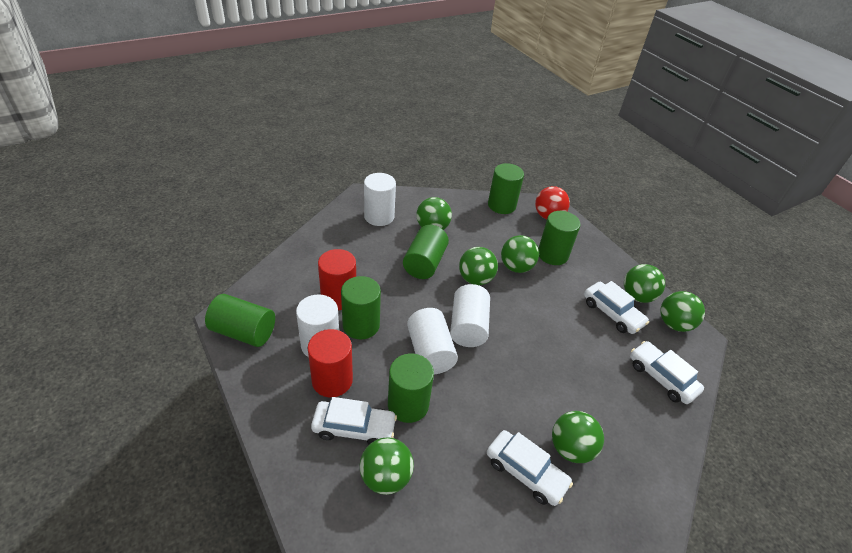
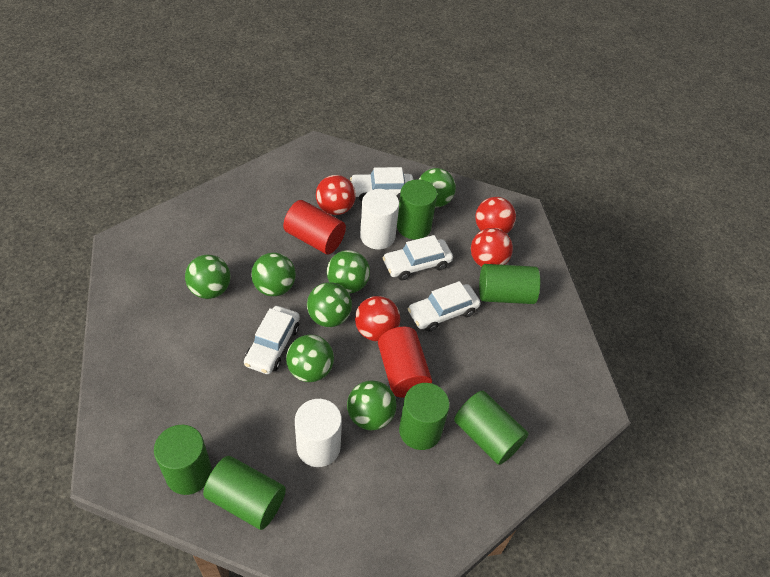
red ball: [535,186,570,219] = 1 -> [316,175,356,215] [355,296,400,342] [471,228,513,267] [475,197,516,234] = 4
white cylinder: [296,295,339,357] [364,173,396,226] [407,308,458,374] [450,284,490,347] = 4 -> [295,399,342,467] [360,189,399,250] = 2

